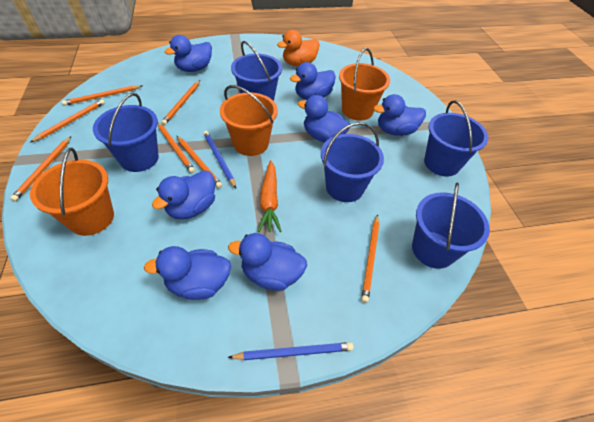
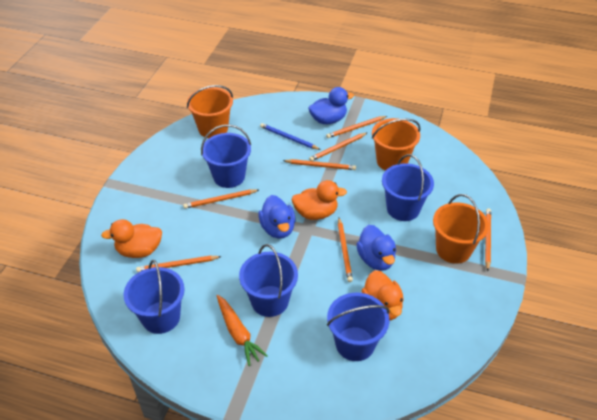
blue duck: [144,246,231,300] [152,170,215,219] [164,35,212,72] [228,233,307,291] [290,62,336,100] [298,95,350,142] [374,94,426,136] = 7 -> [258,195,295,238] [308,87,354,124] [356,225,396,271] = 3
blue pencil: [203,131,236,188] [228,342,354,360] = 2 -> [260,123,321,150] = 1
orange duck: [277,30,320,66] = 1 -> [101,219,162,258] [291,180,347,220] [361,270,404,321] = 3

